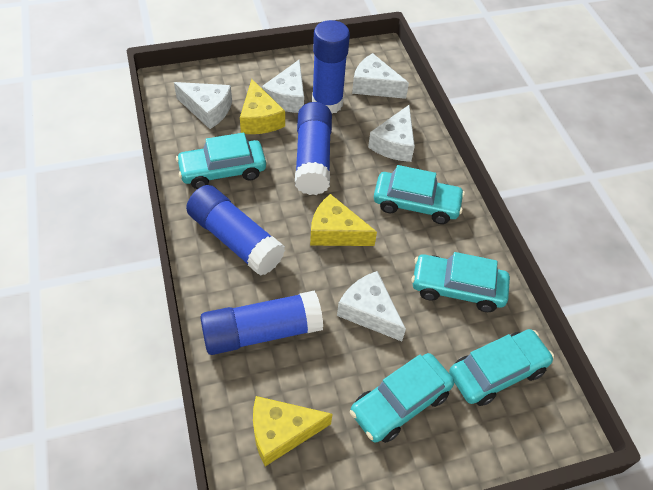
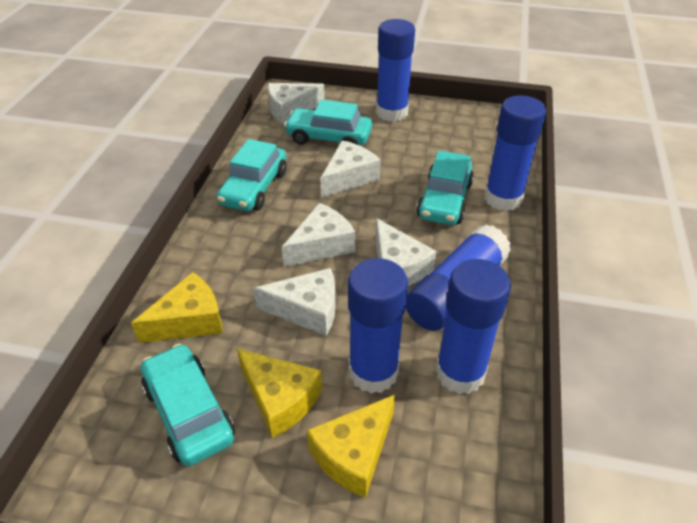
blue glue stick: [186,185,285,276] [200,290,323,355] [295,102,332,195] [312,20,350,114] = 4 -> [348,258,408,394] [376,19,415,122] [406,224,511,331] [436,259,511,394] [484,95,546,211] = 5
turquoise car: [176,133,266,189] [350,353,454,443] [374,165,465,224] [411,252,510,312] [449,329,554,406] = 5 -> [141,344,235,466] [217,139,287,211] [284,99,372,145] [417,151,474,225] = 4

